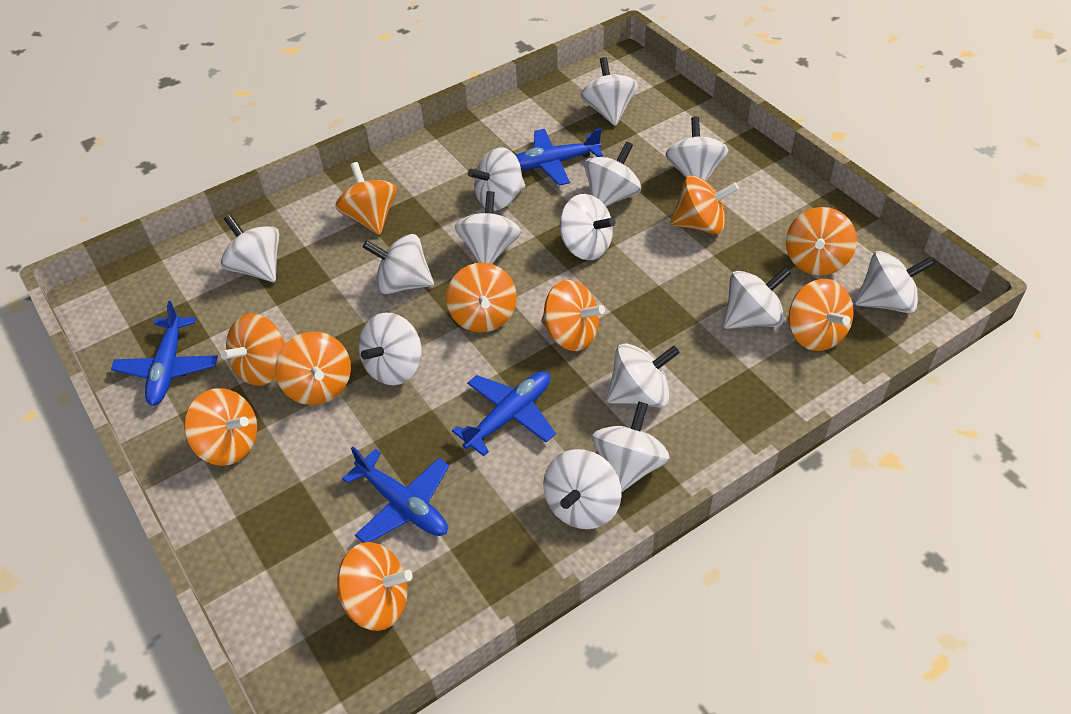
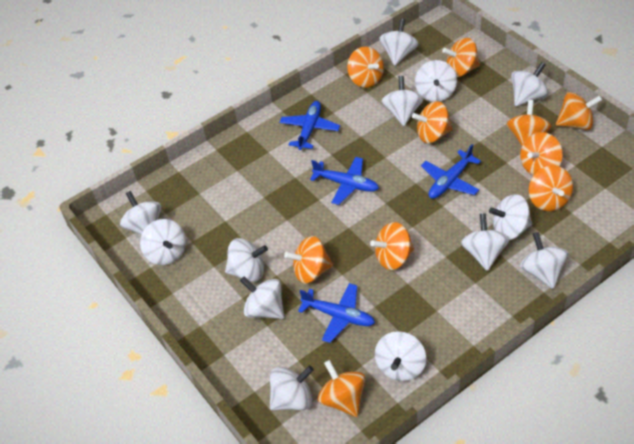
white spinning top: [221,214,279,282] [359,313,422,385] [363,234,434,294] [455,191,521,264] [468,148,525,211] [543,449,622,529] [560,194,616,260] [581,57,638,126] [584,142,641,207] [592,402,670,492] [607,343,680,407] [665,117,728,181] [724,267,791,329] [855,251,934,313] = 14 -> [120,191,161,235] [140,219,186,265] [225,238,268,282] [240,277,284,319] [270,365,314,410] [375,331,426,381] [379,18,419,66] [381,76,424,126] [415,60,457,102] [461,213,509,271] [489,194,532,240] [511,62,548,106] [520,232,568,289] = 13

